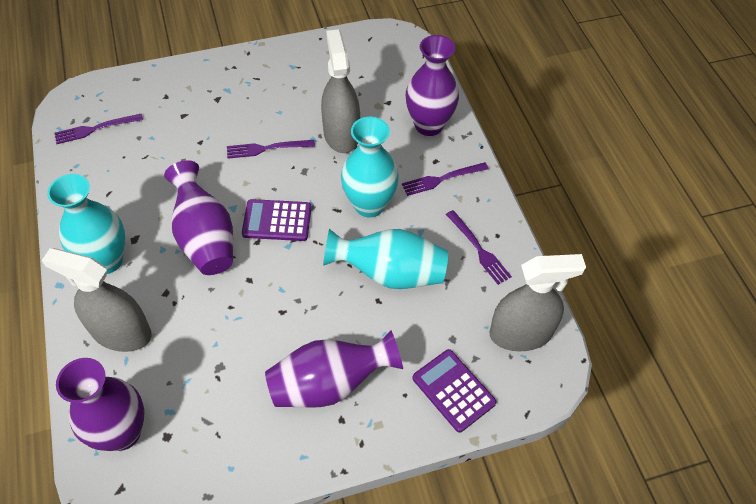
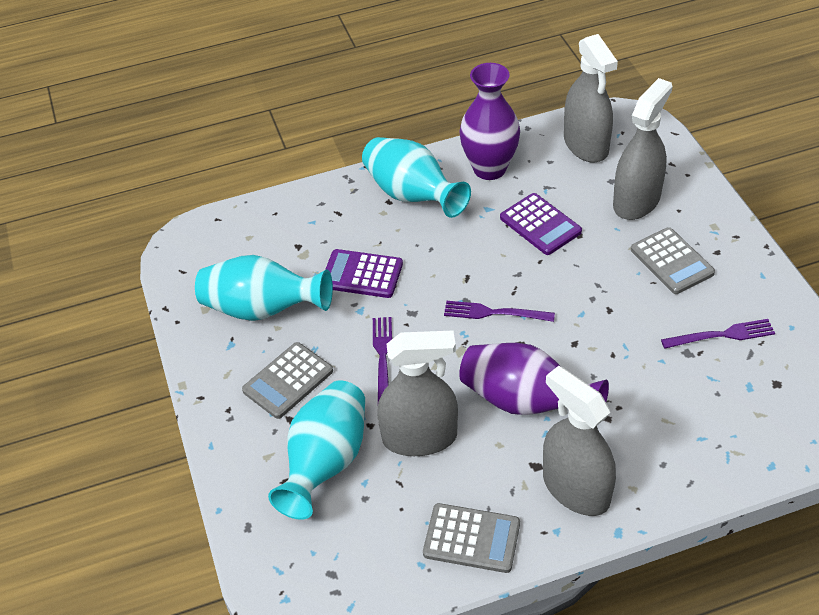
grey calculator: none = 0 -> [242,342,333,419] [423,503,520,573] [631,227,715,294] = 3
grey spray bottle: [41,248,151,352] [321,29,360,153] [490,254,586,351] = 3 -> [377,331,458,456] [543,366,616,516] [564,34,618,163] [613,78,673,220] = 4
purple fork: [55,114,143,144] [227,140,315,159] [402,162,489,196] [446,210,512,285] = 4 -> [373,317,392,402] [444,301,555,322] [661,319,775,349] = 3
purple vase: [56,358,144,451] [164,160,233,275] [265,331,403,408] [406,35,459,136] = 4 -> [459,63,520,180] [459,343,609,415] = 2

